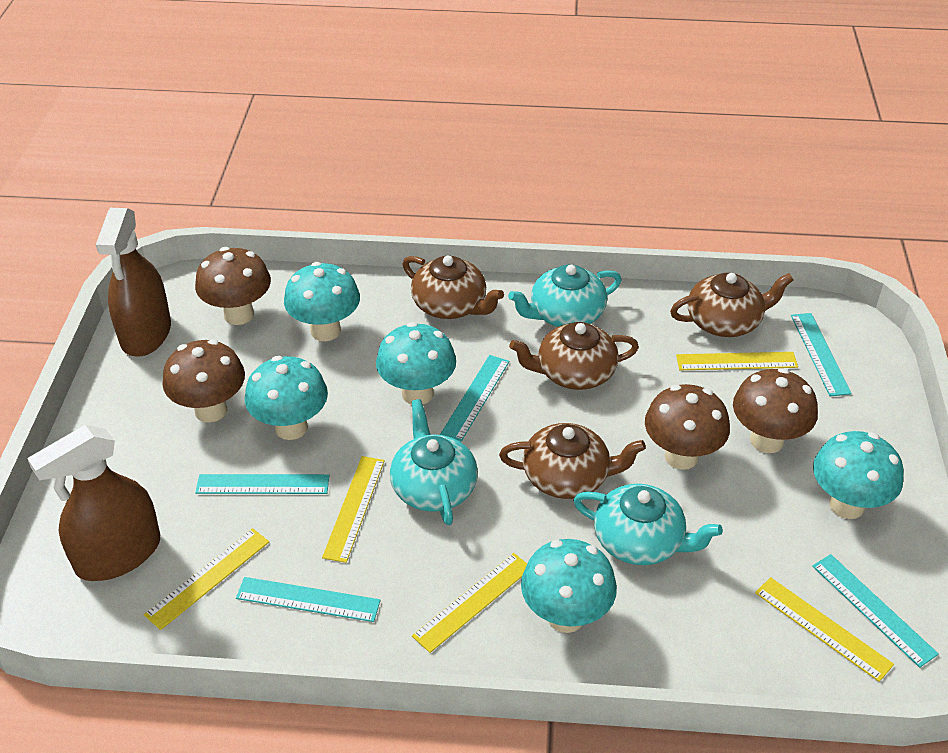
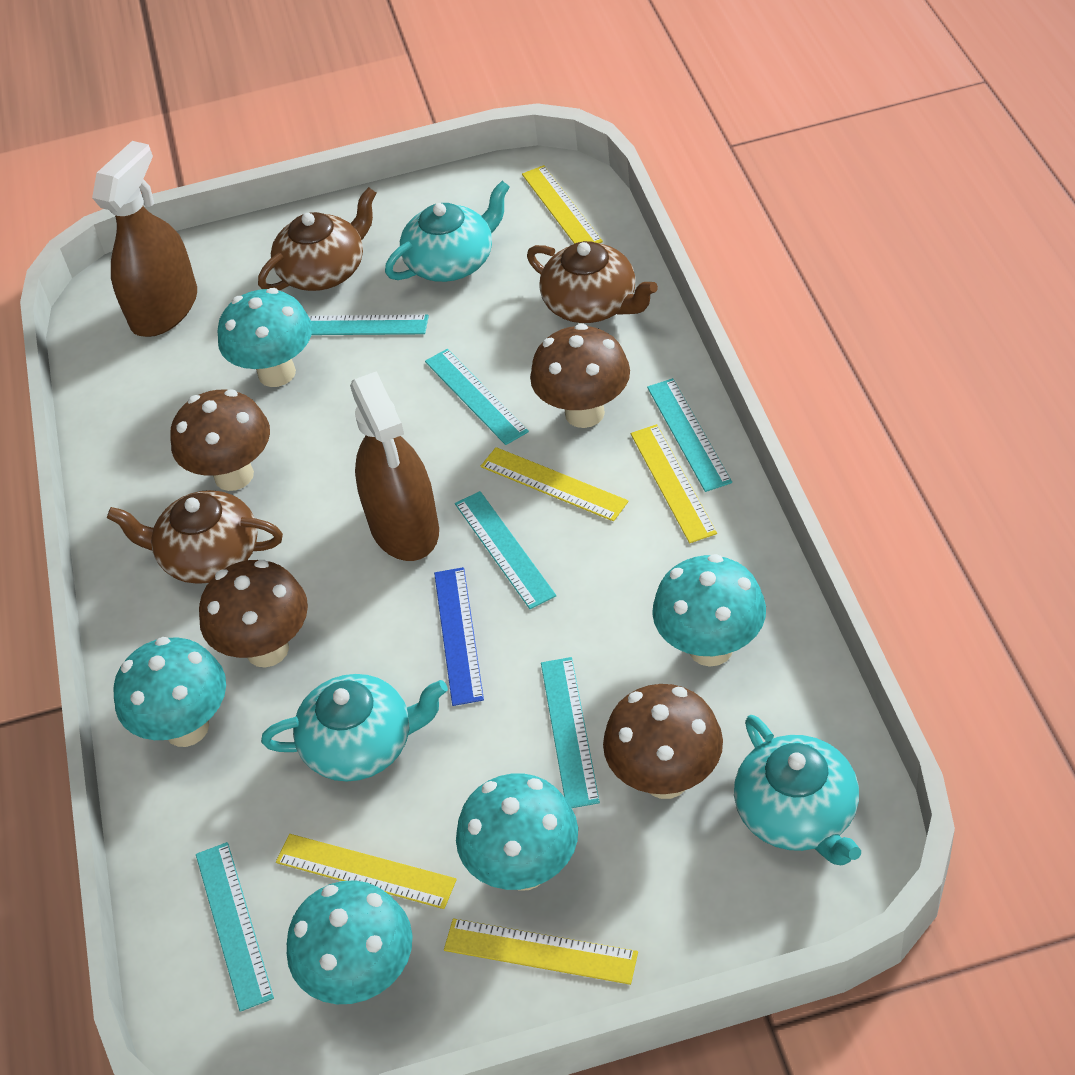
blue ruler: none = 0 -> [434,567,484,706] = 1
brown teapot: [403,256,504,319] [499,423,646,499] [509,322,639,390] [670,273,793,337] = 4 -> [107,490,283,584] [258,187,376,291] [527,241,658,323] = 3
turquoise ruler: [195,474,329,494] [236,577,381,622] [440,355,509,442] [791,313,852,396] [812,554,939,668] = 5 -> [196,842,274,1012] [309,315,429,335] [425,349,529,445] [455,491,556,609] [541,657,600,808] [647,378,732,492] = 6

